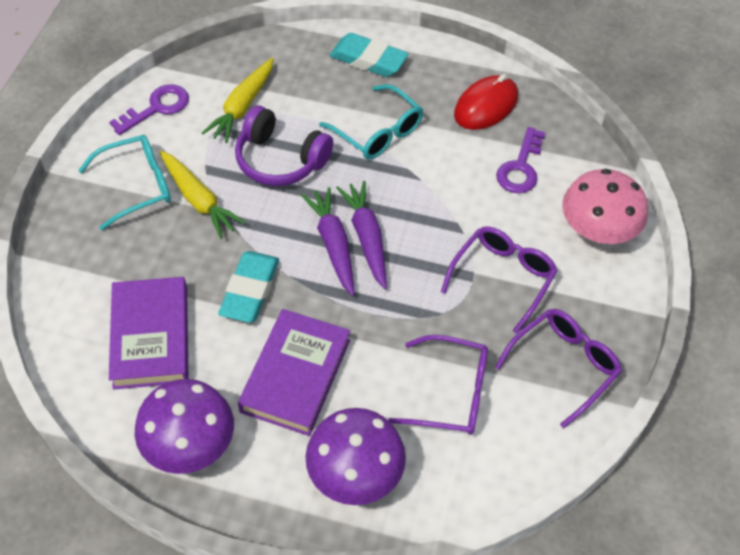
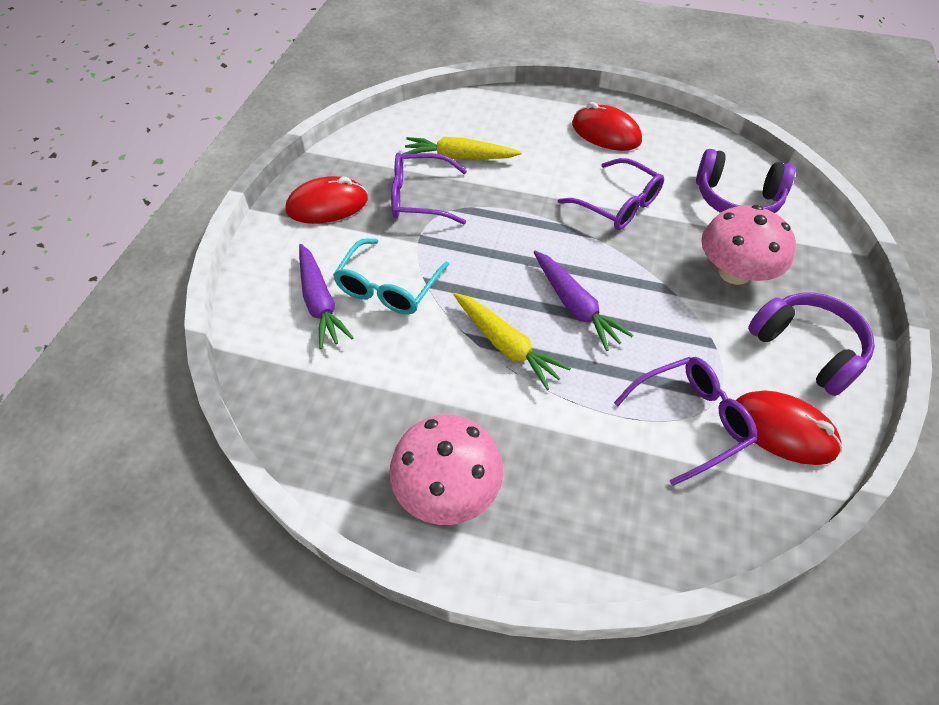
pink mushroom: [562,169,648,244] = 1 -> [389,415,503,525] [701,205,796,285] = 2
purple book: [109,277,188,390] [238,309,350,436] = 2 -> none = 0
purple headphones: [235,105,333,186] = 1 -> [696,149,795,213] [748,293,875,396] = 2
purple key: [109,84,189,135] [496,127,546,193] = 2 -> none = 0
purple mushroom: [135,379,234,474] [305,408,406,505] = 2 -> none = 0
red mouse: [454,74,518,130] = 1 -> [286,176,368,224] [572,102,642,151] [736,390,842,465] = 3
turquoise eraser: [218,251,279,323] [329,33,409,77] = 2 -> none = 0
turquoise glasses: [78,135,171,230] [319,84,423,159] = 2 -> [333,239,449,314] = 1

